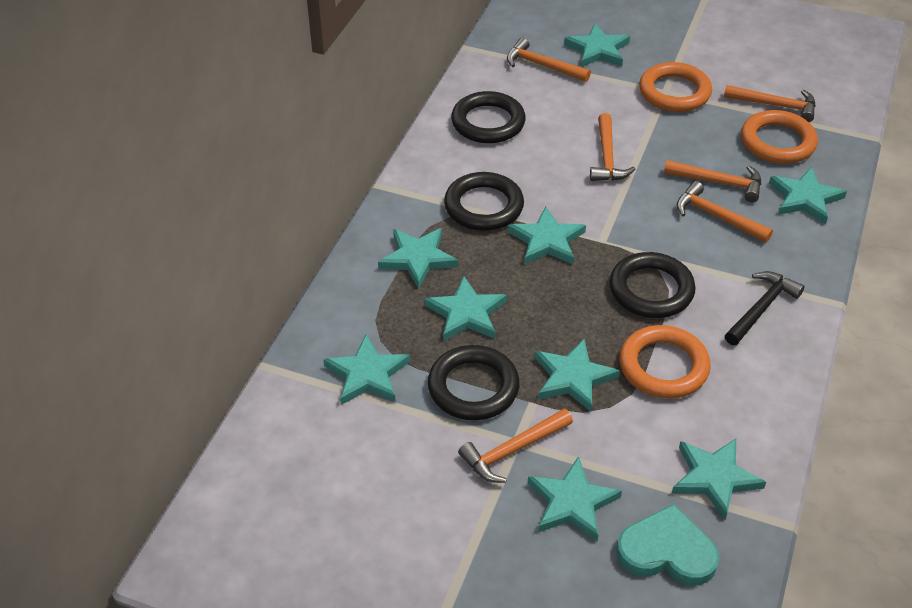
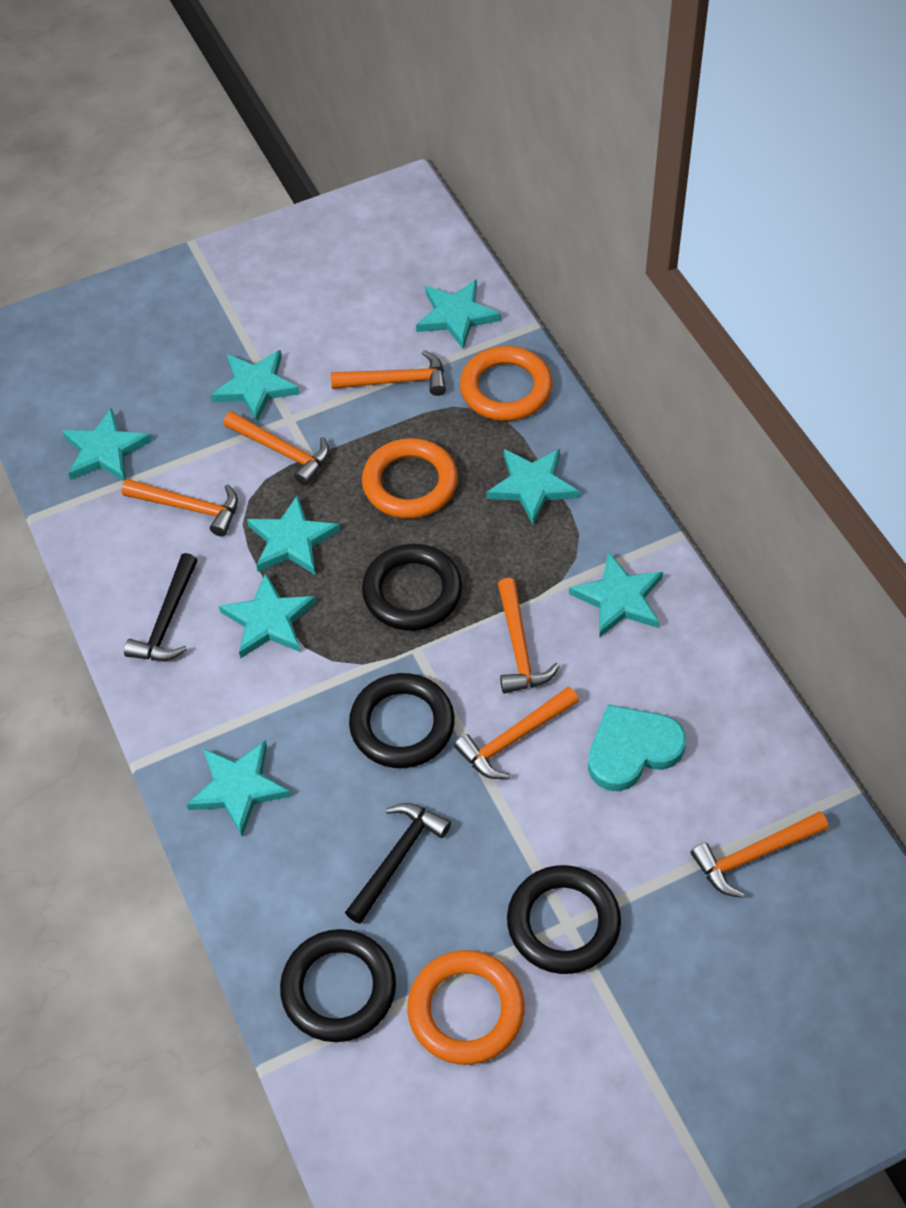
black hammer: [725,271,805,345] = 1 -> [124,553,198,661] [345,803,451,924] = 2
turquoise star: [323,334,410,405] [378,228,458,289] [425,276,507,341] [508,207,586,264] [528,456,622,541] [535,339,620,412] [564,23,630,67] [672,439,766,520] [769,167,847,224] = 9 -> [62,408,152,481] [186,740,291,837] [211,350,300,422] [219,573,316,658] [247,495,340,575] [416,279,501,349] [486,449,579,525] [569,552,663,638] = 8

